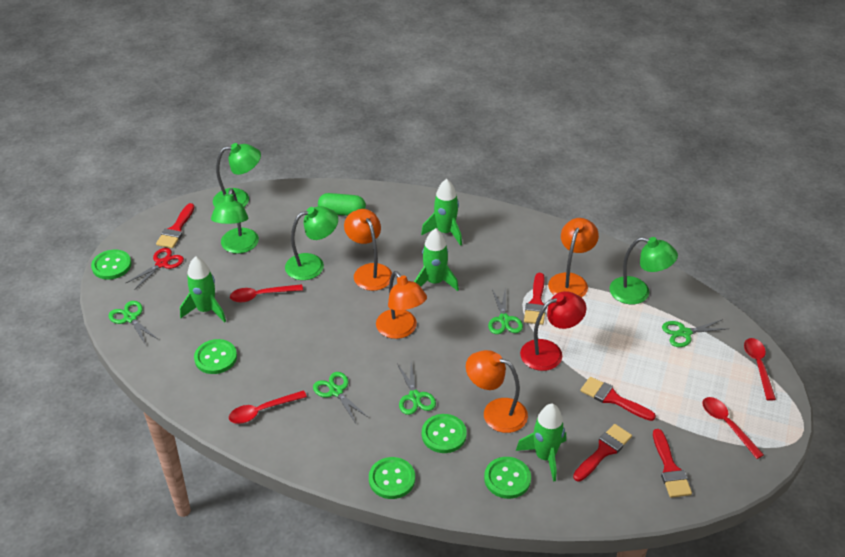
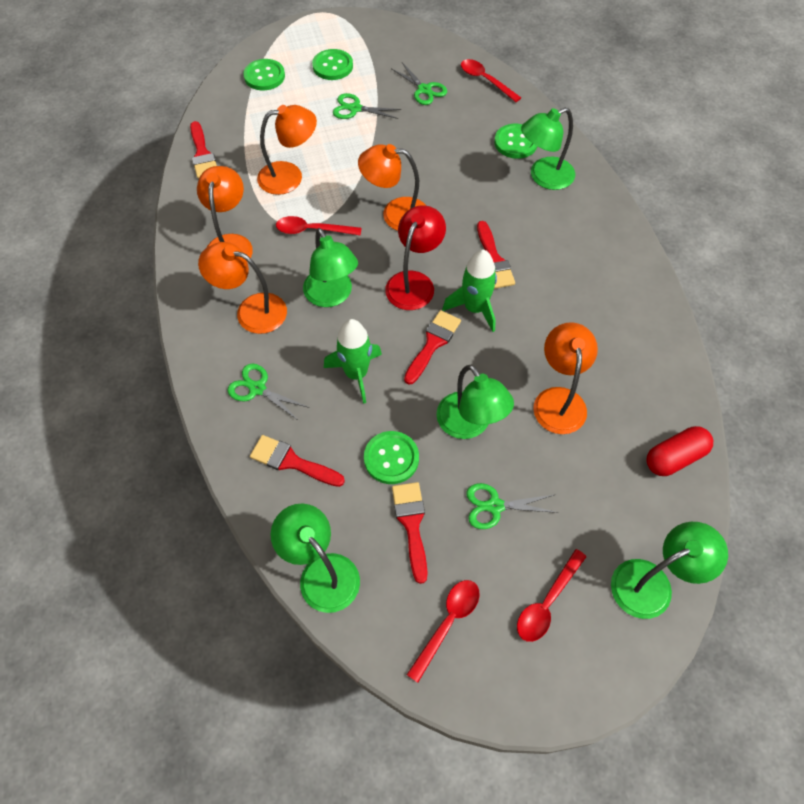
green button: [91,250,132,280] [194,339,237,374] [369,457,415,499] [422,414,467,453] [484,457,531,499] = 5 -> [243,59,285,90] [312,49,353,80] [364,431,419,484] [494,124,537,159] = 4
green capsule: [318,193,366,216] = 1 -> none = 0
green lamp: [211,188,259,254] [213,143,261,207] [285,206,338,280] [609,237,678,304] = 4 -> [271,503,360,613] [303,228,358,307] [436,365,514,439] [521,108,575,190] [611,522,728,619] = 5
green rocket: [180,256,226,322] [414,228,459,291] [421,179,462,246] [516,404,566,482] = 4 -> [324,319,382,404] [442,249,497,332] = 2
green scissors: [108,301,159,345] [313,372,369,423] [397,362,436,415] [488,289,523,334] [662,319,729,347] = 5 -> [227,364,310,421] [333,93,401,119] [392,63,447,105] [466,483,559,529] = 4
orange lamp: [344,209,392,291] [376,271,427,339] [466,350,528,433] [548,218,599,298] = 4 -> [197,166,253,263] [198,242,287,334] [257,105,317,195] [358,144,425,231] [533,322,598,434] = 5
red capsule: none = 0 -> [646,426,713,476] = 1
red scissors: [126,248,184,289] = 1 -> none = 0

